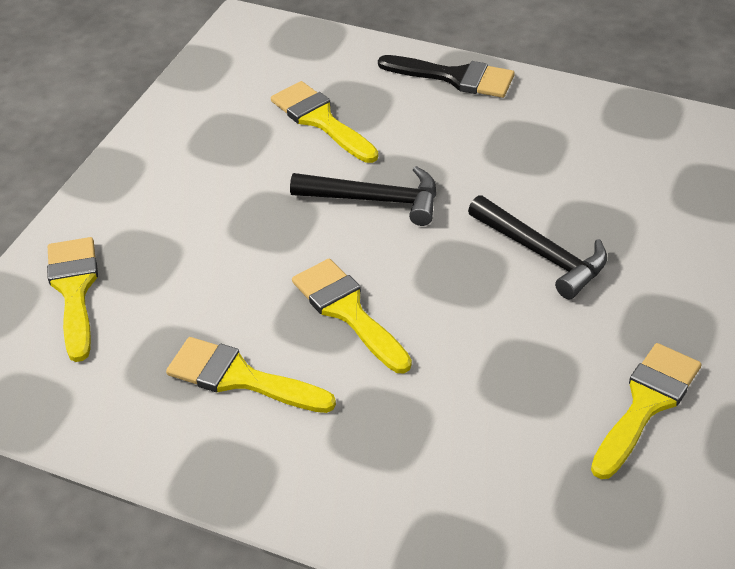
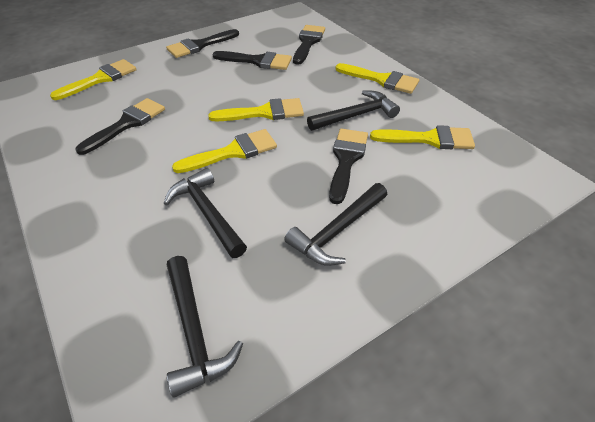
black brush: [378,55,515,98] = 1 -> [75,98,165,155] [166,29,239,58] [212,51,292,70] [293,25,325,65] [329,129,368,204] = 5
black hammer: [290,166,436,226] [468,195,607,299] = 2 -> [163,168,247,258] [167,256,243,398] [284,183,387,266] [307,90,400,131] = 4

